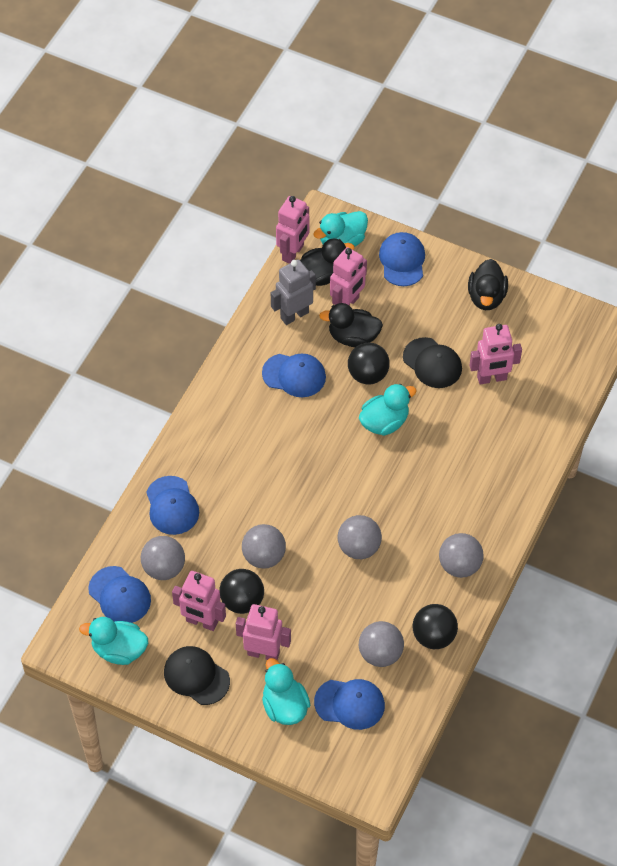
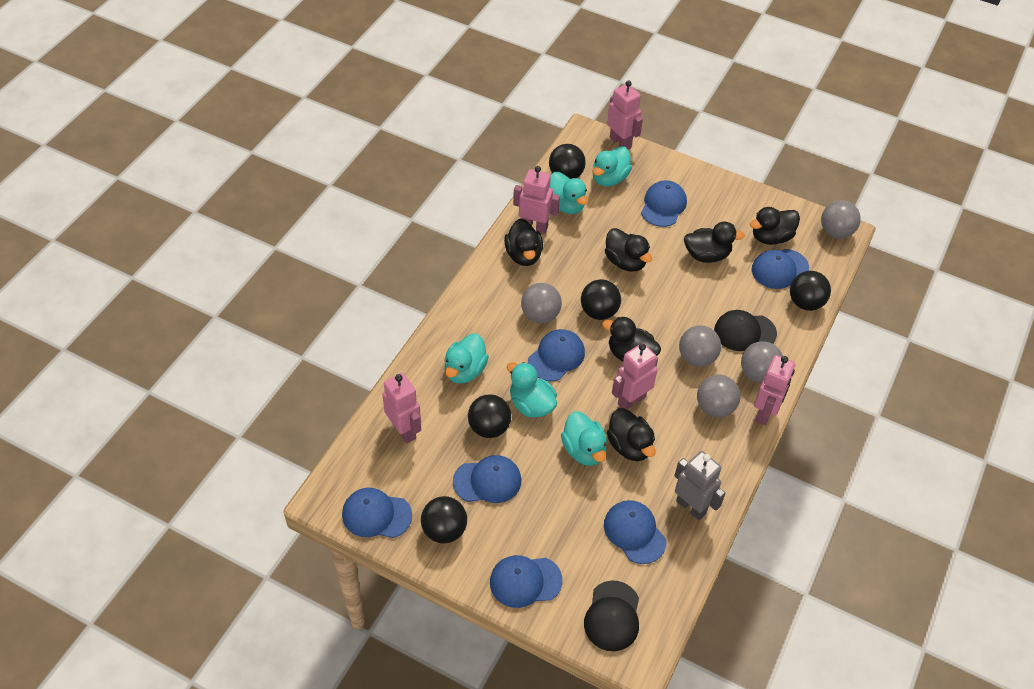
black ball: [219,569,264,614] [348,343,390,385] [413,604,458,649] = 3 -> [421,496,467,543] [468,394,511,438] [549,144,586,179] [581,279,621,320] [790,271,831,311] = 5
black duck: [300,238,355,286] [319,303,383,347] [468,259,508,310] = 3 -> [504,219,543,266] [602,317,661,362] [605,228,652,271] [607,408,656,461] [684,221,745,263] [750,207,800,245] = 6
blue cap: [88,566,151,623] [146,476,199,535] [262,354,326,397] [314,679,385,730] [379,232,425,286] = 5 -> [342,488,412,538] [453,455,521,503] [490,555,562,608] [528,329,585,381] [604,500,666,564] [641,180,687,227] [752,249,809,289] = 7
turquoise duck: [79,617,148,665] [262,658,310,725] [313,211,368,247] [359,384,416,436] = 4 -> [445,334,489,384] [507,362,557,417] [550,172,588,214] [561,411,607,466] [593,146,632,187] = 5

